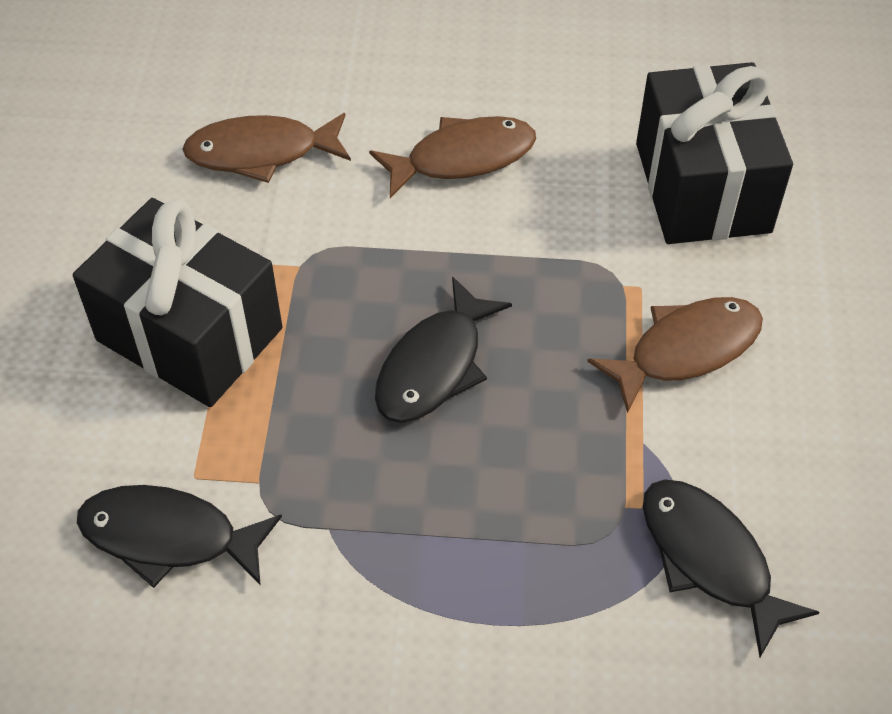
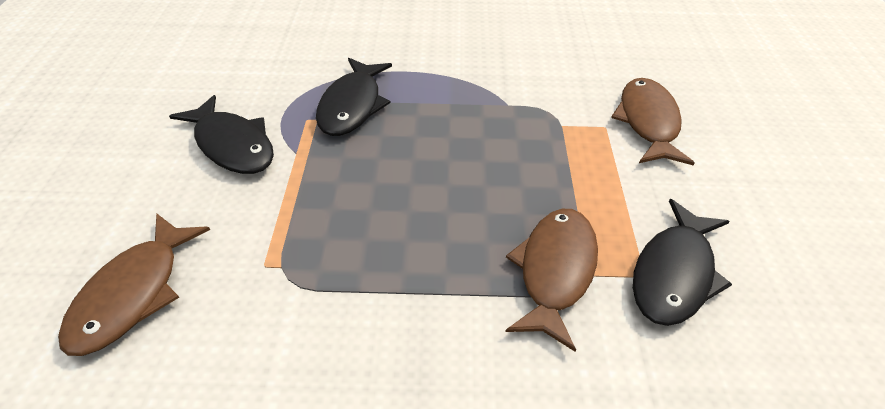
black gift: [73,198,283,407] [636,62,793,244] = 2 -> none = 0

